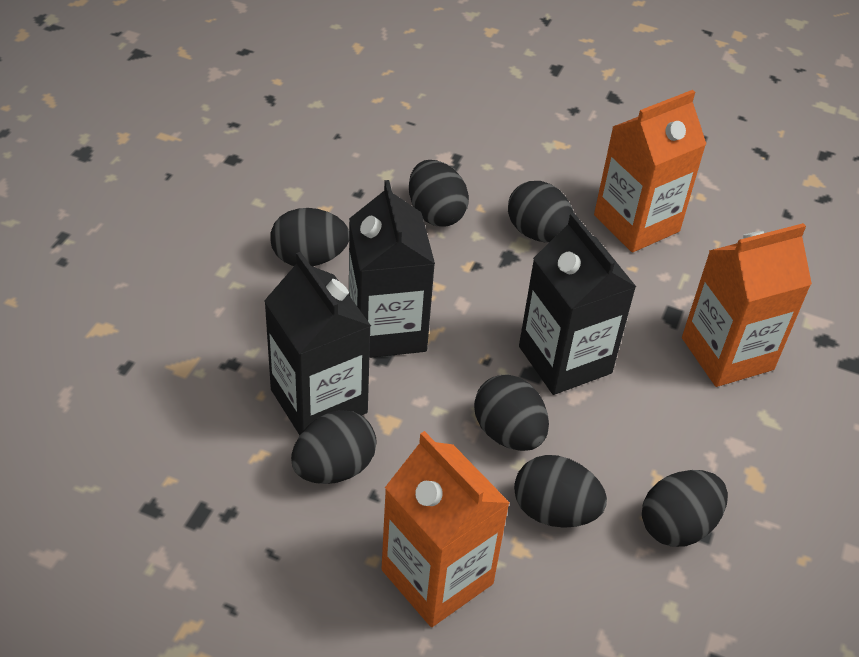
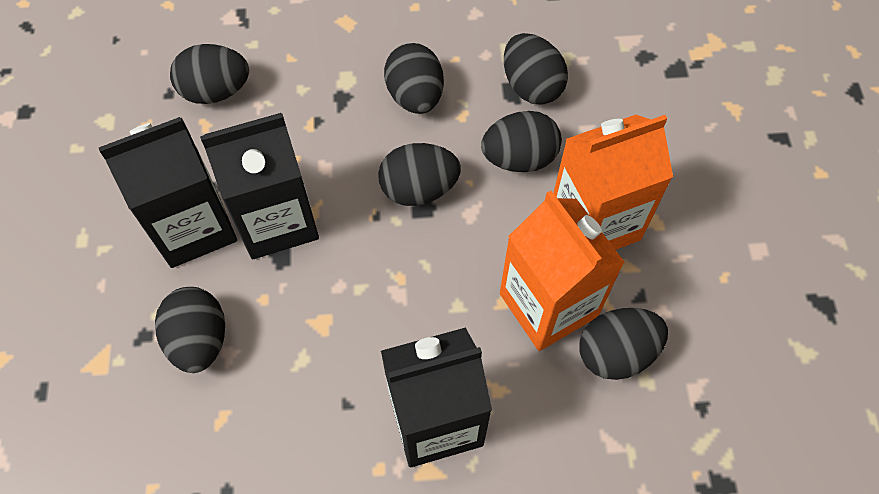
orange carton: [381,431,510,627] [594,90,706,252] [682,223,812,387] = 3 -> [500,191,625,351] [553,115,673,250] = 2

